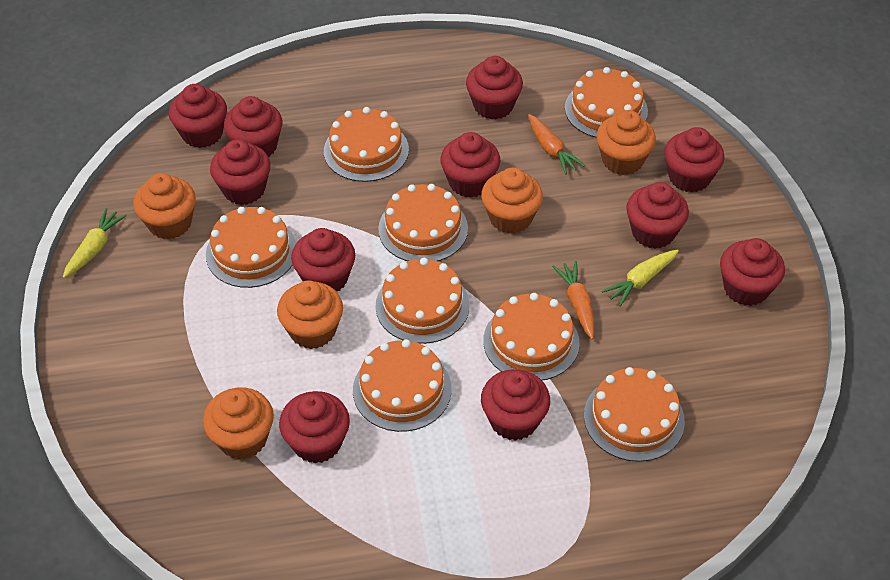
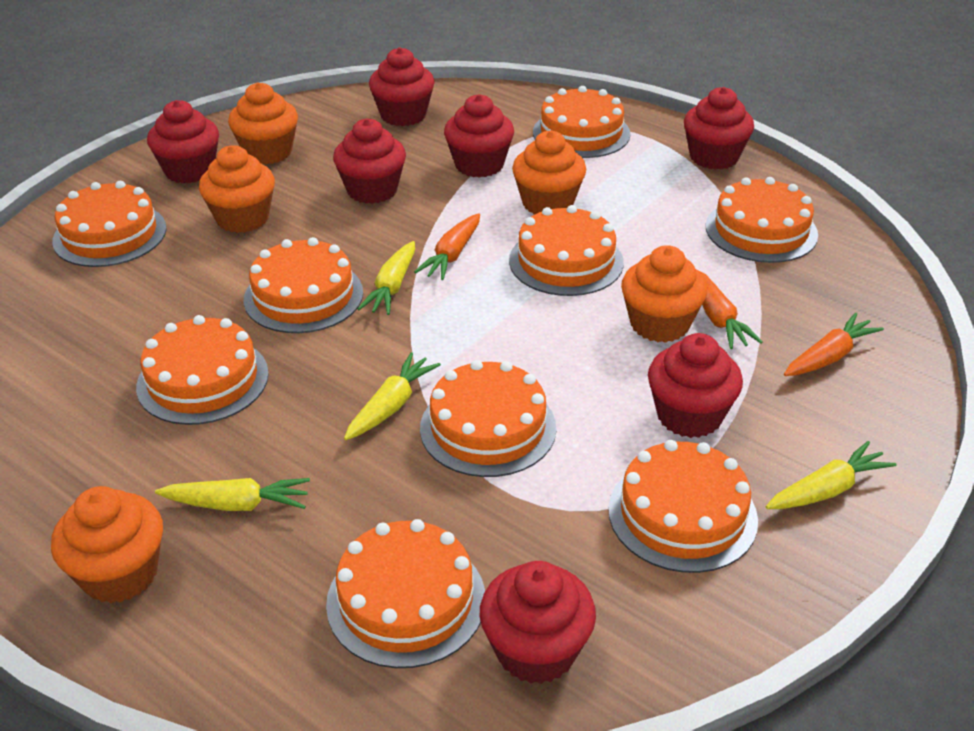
orange cake: [206,207,296,288] [324,107,409,182] [353,339,452,432] [375,258,470,344] [378,184,468,261] [483,293,580,381] [565,67,648,138] [584,367,685,462] = 8 -> [52,181,166,267] [136,315,269,425] [244,237,363,333] [326,519,485,668] [420,360,556,477] [509,205,624,296] [533,86,630,158] [608,440,758,573] [706,177,818,263] = 9
orange carrot: [528,114,585,175] [552,261,595,339] = 2 -> [414,213,480,280] [696,269,763,349] [784,312,884,376] = 3
red cupcake: [169,84,227,148] [210,139,271,205] [224,96,283,157] [279,391,350,464] [291,228,355,292] [440,132,500,198] [466,56,523,120] [481,369,550,441] [626,182,689,249] [664,127,725,193] [720,238,785,306] = 11 -> [147,100,219,184] [333,118,406,204] [369,47,435,126] [444,94,514,178] [480,561,596,684] [648,333,743,438] [684,87,754,170] = 7
yellow carrot: [63,208,127,278] [602,250,679,307] = 2 -> [155,478,310,511] [344,352,441,440] [357,241,415,315] [766,441,896,509] = 4

